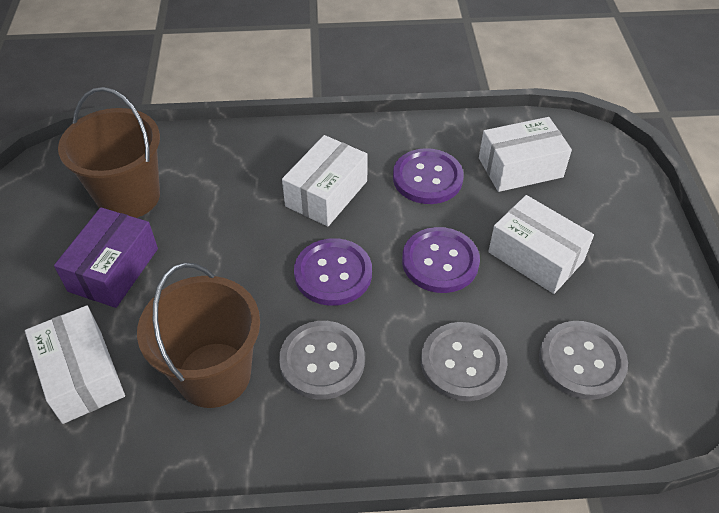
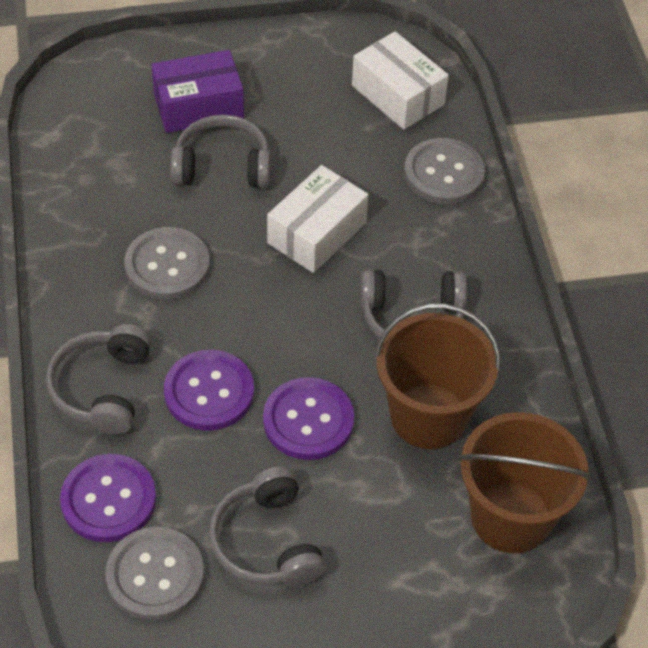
grey headphones: none = 0 -> [46,324,151,435] [170,115,271,188] [209,466,326,586] [360,269,467,339] = 4
white box: [25,305,125,424] [282,135,368,227] [479,117,572,192] [488,195,594,294] = 4 -> [267,165,368,273] [352,31,449,130] = 2

